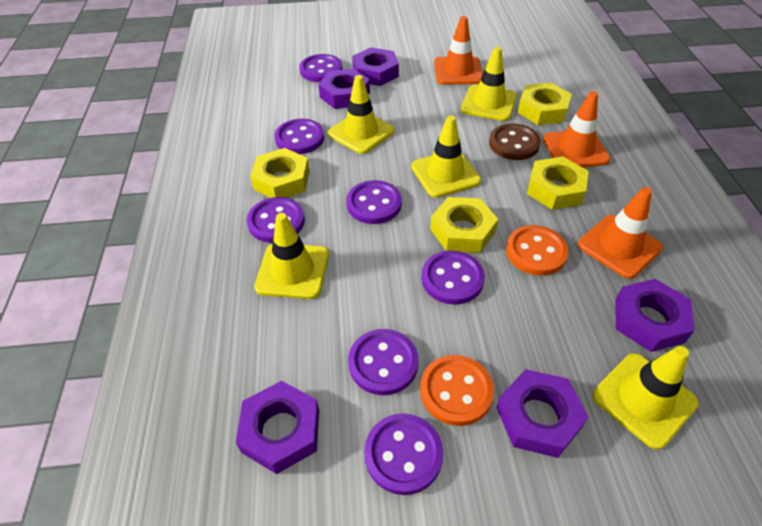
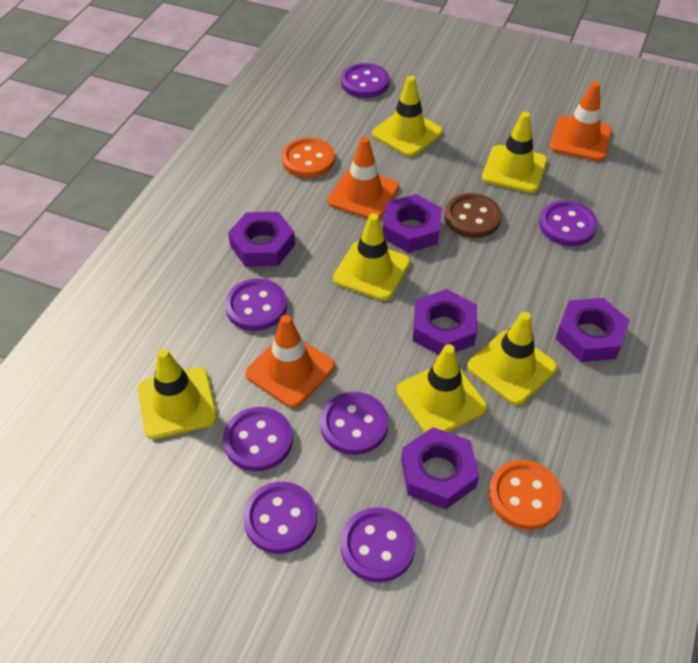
yellow nut: [250,148,310,198] [430,197,498,253] [517,83,572,125] [527,157,589,210] = 4 -> none = 0
yellow traffic cone: [254,213,329,299] [328,75,395,154] [411,115,481,198] [461,47,517,121] [592,346,699,450] = 5 -> [138,349,217,440] [333,213,410,301] [372,76,443,157] [397,344,487,433] [467,312,557,405] [482,112,547,193] = 6

